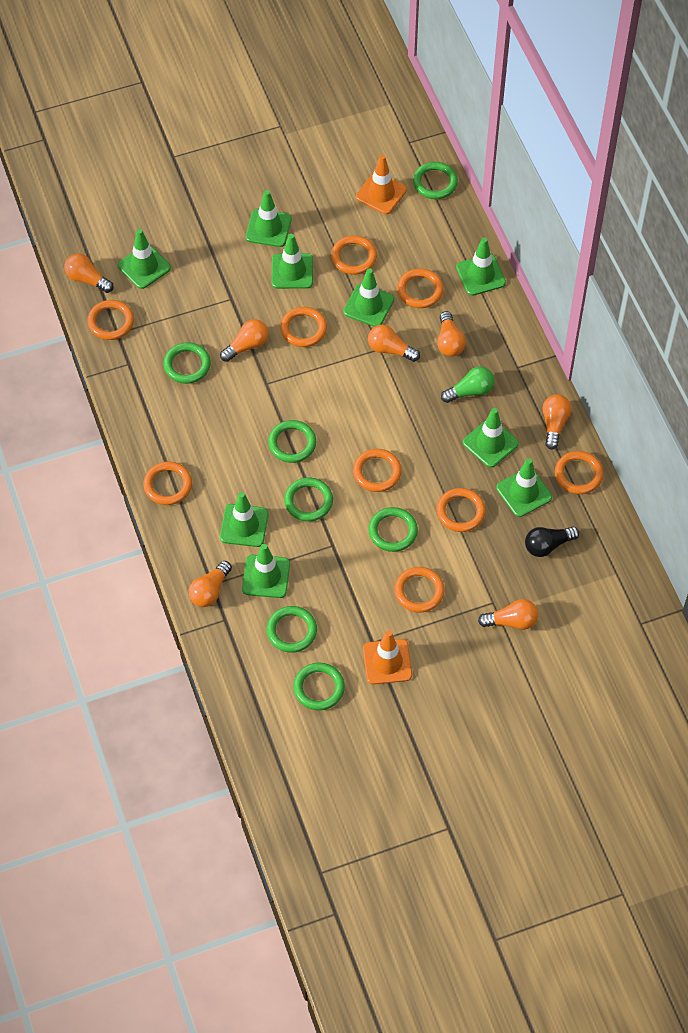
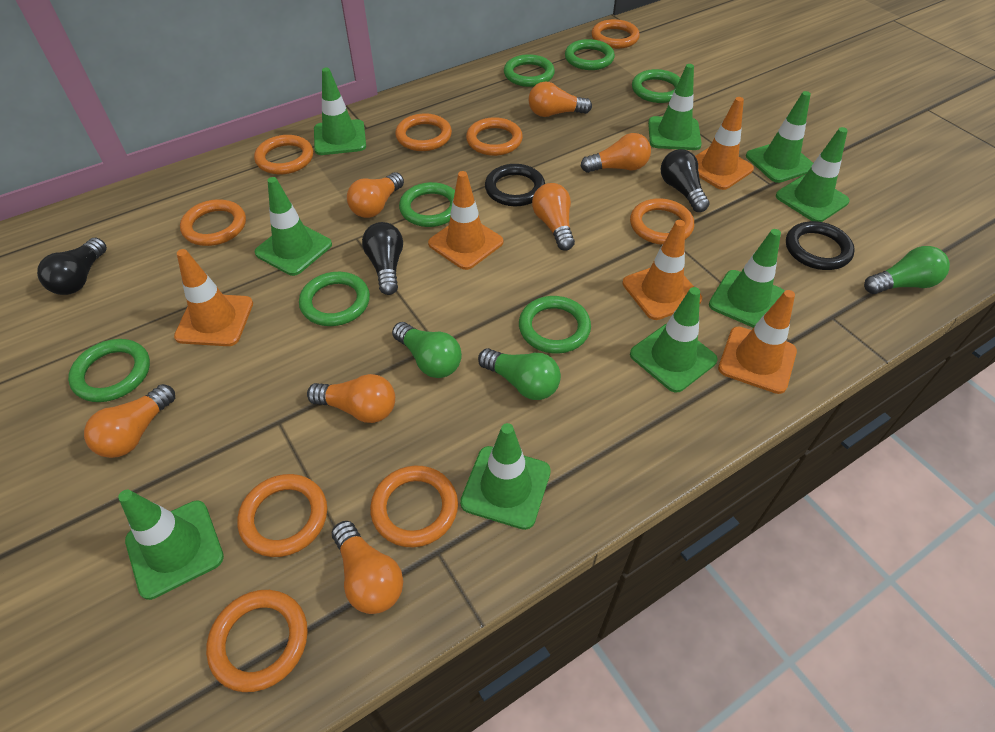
black light bulb: [525,527,579,557] = 1 -> [37,238,107,295] [362,222,403,295] [661,149,710,212] = 3
black ring: none = 0 -> [485,164,545,206] [786,221,855,270] = 2
green light bulb: [441,366,494,403] = 1 -> [392,322,462,378] [478,348,561,400] [864,246,950,294] = 3
orange traffic cone: [356,155,407,214] [363,631,412,685] = 2 -> [174,249,253,346] [428,171,503,270] [623,220,702,320] [695,97,754,190] [718,290,797,394] = 5

